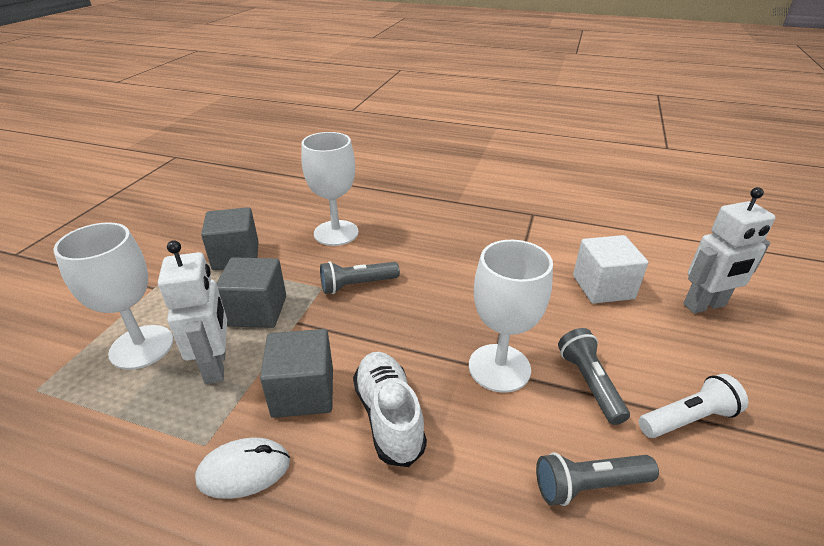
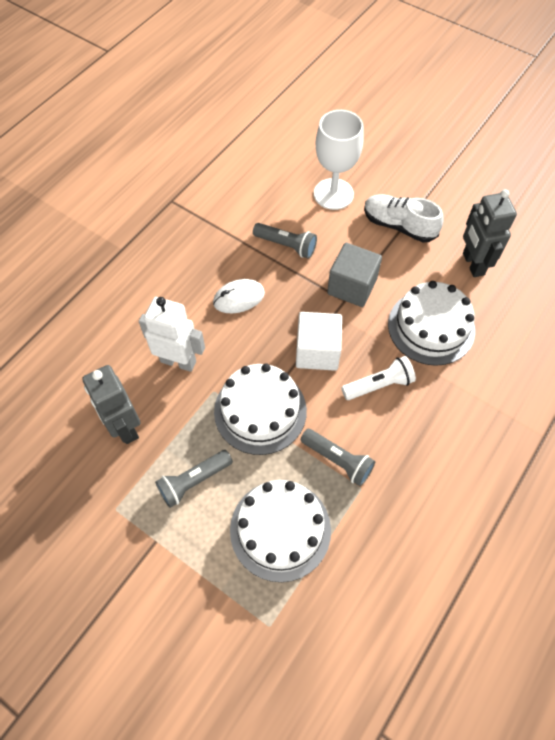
grey cube: [201,207,259,270] [216,257,286,328] [260,329,333,418] = 3 -> [327,243,382,307] = 1
grey robot: none = 0 -> [82,365,141,444] [463,189,517,277] = 2
white cake: none = 0 -> [214,363,307,455] [230,480,331,582] [388,281,475,366] = 3
white goblet: [54,222,173,370] [301,132,358,246] [469,240,553,393] = 3 -> [314,110,364,210] = 1
white robot: [158,240,227,384] [683,187,776,313] = 2 -> [139,297,205,372] = 1

